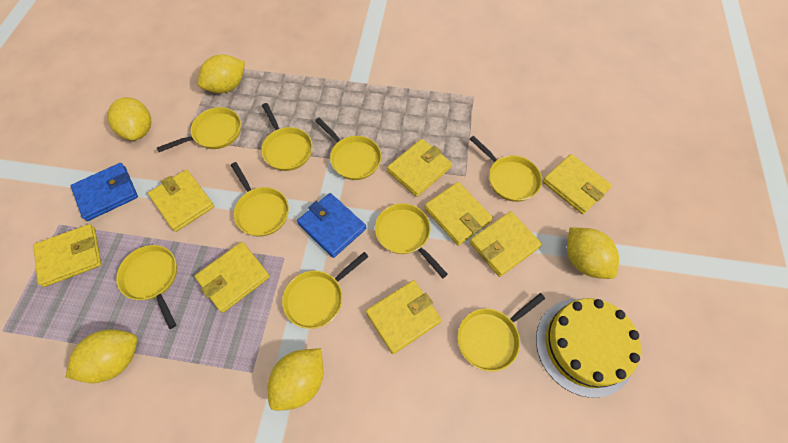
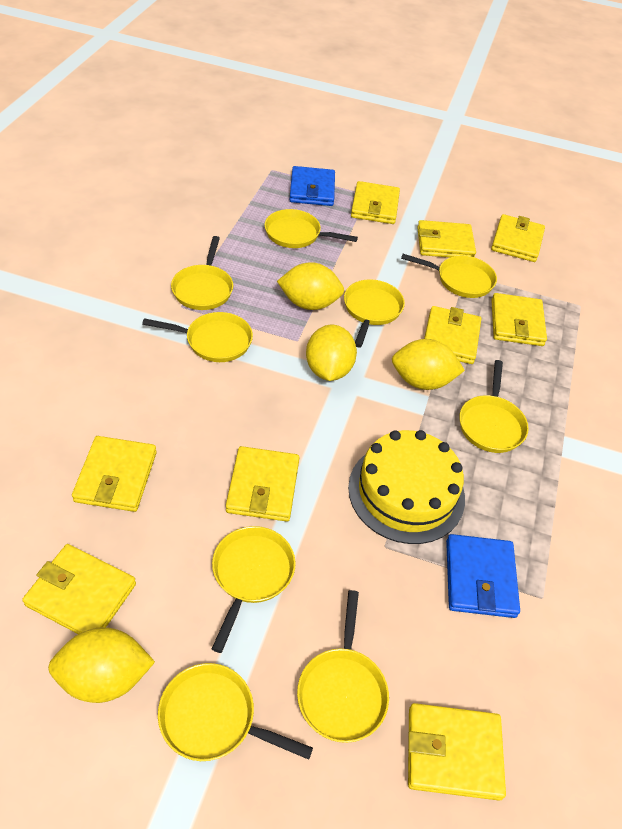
yellow lemon: [66,329,137,383] [107,97,151,141] [198,54,245,93] [268,348,323,411] [567,227,619,279] = 5 -> [48,627,155,703] [277,262,344,310] [306,325,357,381] [392,339,465,390] = 4
yellow wallet: [33,224,101,287] [148,170,215,232] [195,242,270,313] [366,280,442,354] [387,139,452,197] [425,182,493,246] [470,211,542,277] [543,154,612,214] = 8 -> [22,544,136,634] [72,436,157,512] [226,446,299,522] [351,181,400,224] [408,703,506,801] [417,220,476,258] [424,306,481,364] [491,214,545,262] [491,293,547,346] = 9

